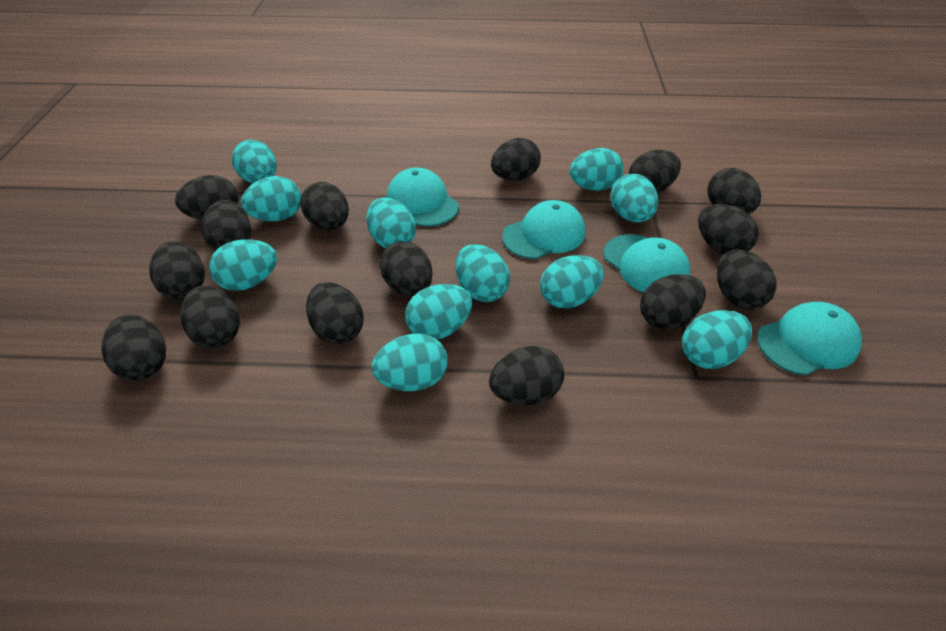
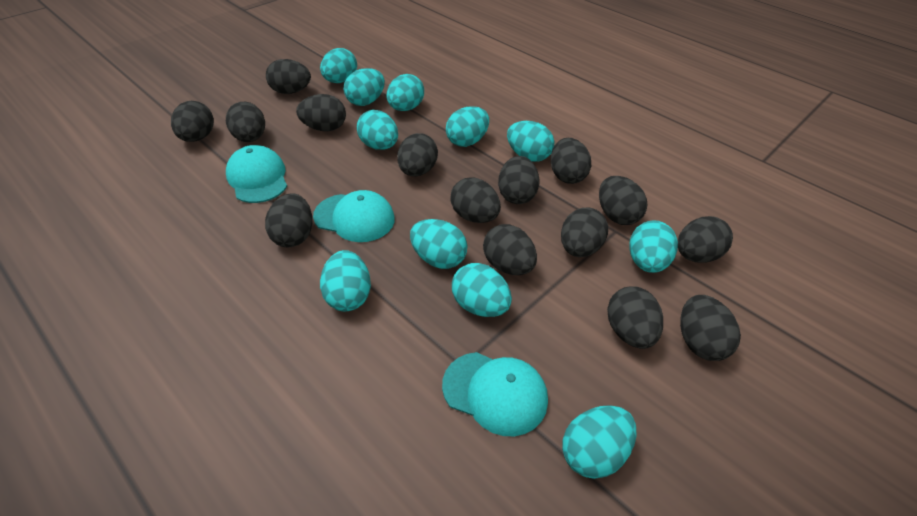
turquoise cap: [387,168,459,226] [502,200,585,259] [603,234,690,292] [757,302,862,375] = 4 -> [226,145,287,203] [313,190,395,242] [442,352,548,436] = 3

